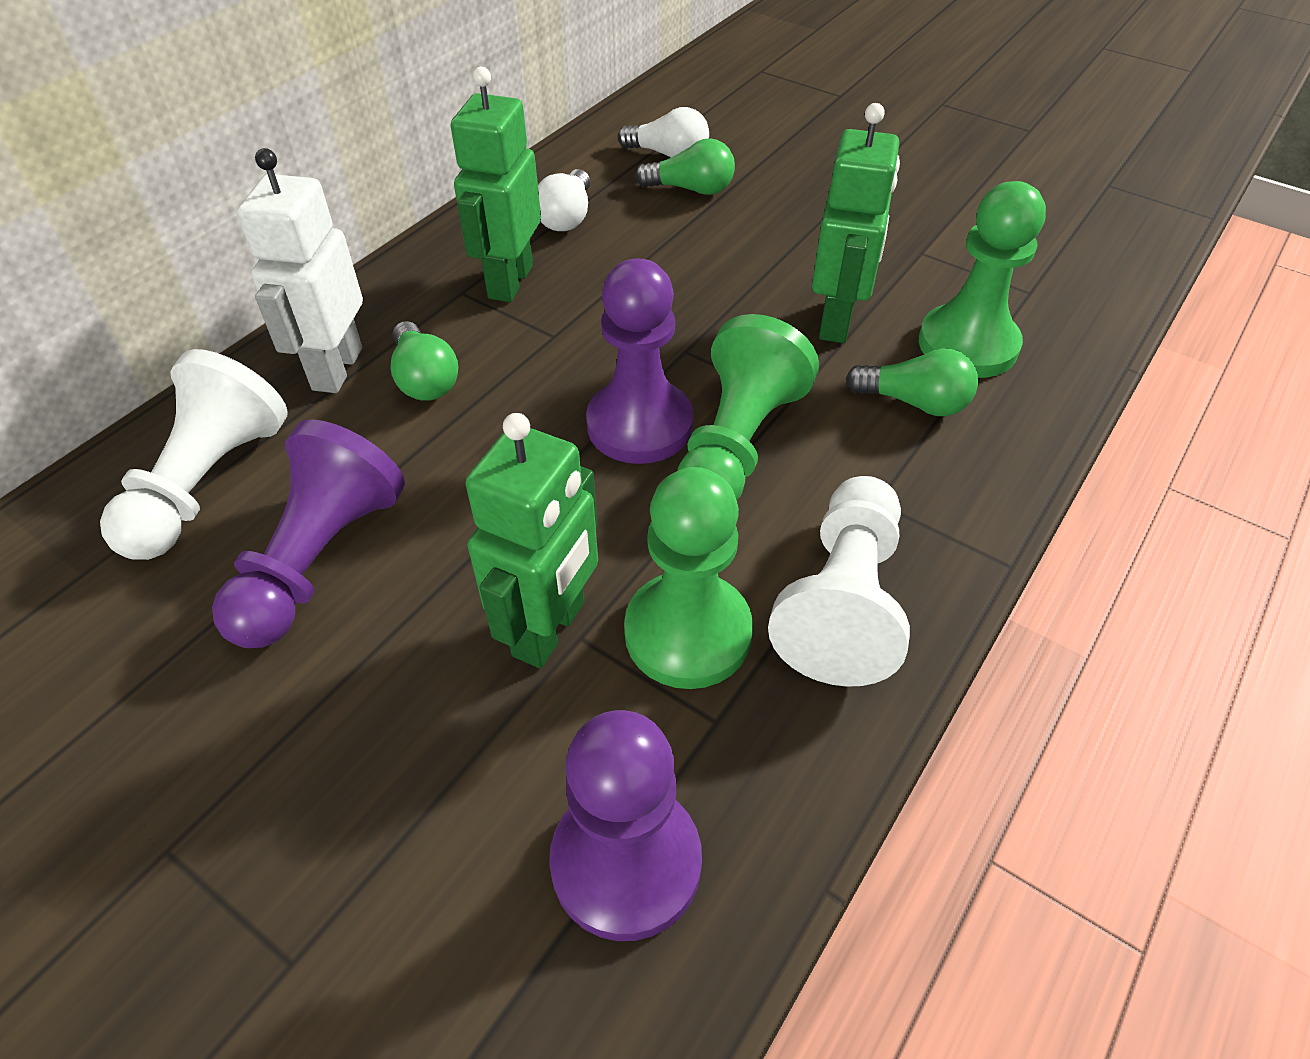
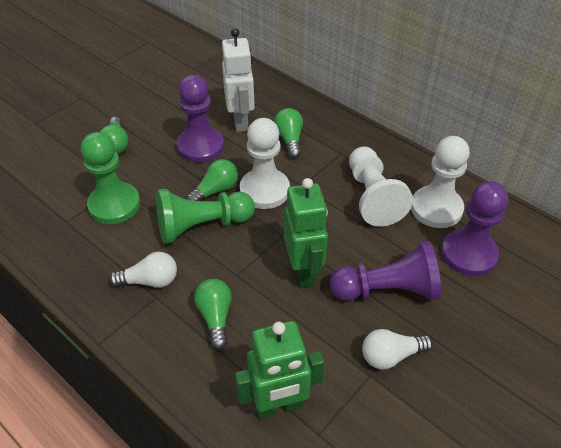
green light bulb: [390,321,458,401] [635,138,735,195] [846,348,978,416] = 3 -> [100,117,129,154] [186,159,238,201] [194,279,232,350] [274,108,303,158] = 4
green pawn: [624,467,753,689] [678,314,819,500] [919,181,1046,378] = 3 -> [81,132,140,224] [156,189,255,244] = 2
green robot: [451,67,541,302] [465,413,598,668] [812,103,900,343] = 3 -> [235,321,325,419] [284,178,328,288] = 2
white pawn: [100,349,288,560] [768,476,910,687] = 2 -> [240,118,290,209] [349,147,413,227] [411,136,470,228] = 3

